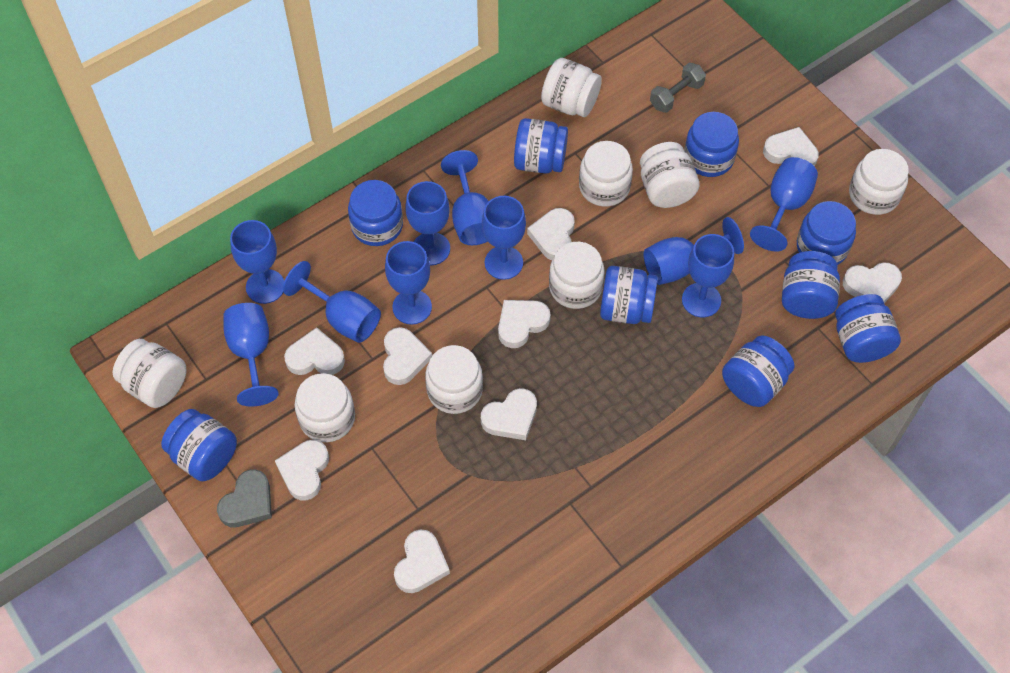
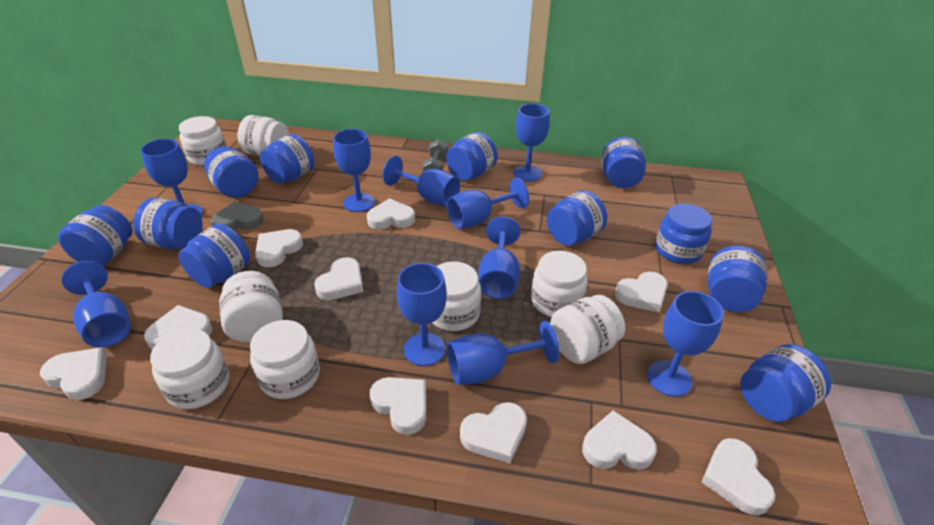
blue jar: [161,409,237,481] [348,180,403,246] [514,118,568,174] [600,266,658,324] [684,112,739,177] [722,335,794,407] [782,251,840,319] [797,201,856,265] [835,294,901,363] = 9 -> [58,205,133,266] [133,197,203,249] [178,224,250,288] [204,146,259,198] [260,134,314,184] [446,132,498,181] [547,190,607,246] [601,137,646,188] [655,204,712,264] [708,245,767,312] [740,344,831,422] = 11
white heart: [275,440,329,501] [284,327,345,375] [383,327,432,385] [394,529,450,593] [481,388,537,440] [498,300,550,348] [527,208,575,260] [763,127,819,167] [843,262,902,303] = 9 -> [40,347,107,400] [144,305,213,350] [255,229,303,267] [314,257,363,300] [367,198,415,230] [370,377,426,435] [460,402,527,464] [582,410,657,470] [615,271,668,313] [701,438,775,516] = 10

